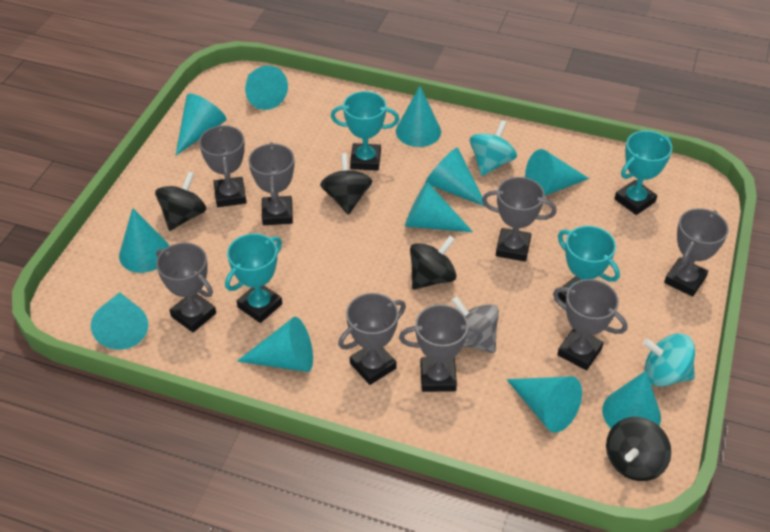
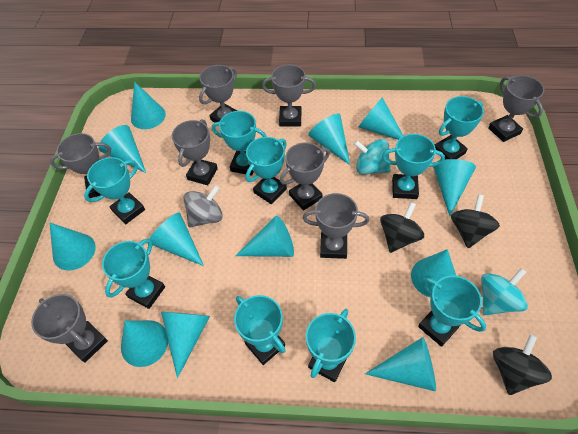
black spinning top: [155,171,206,231] [320,153,372,215] [410,236,456,290] [606,417,671,481] = 4 -> [380,202,424,253] [451,194,500,248] [493,334,552,395] = 3
turquoise cone: [91,292,148,350] [119,208,169,273] [176,94,226,155] [237,317,313,372] [245,66,288,110] [396,86,441,147] [405,181,473,232] [425,147,484,206] [506,376,582,433] [525,149,589,196] [602,371,661,429] = 11 -> [50,223,96,270] [98,125,146,173] [121,320,168,367] [131,82,166,129] [149,212,204,266] [161,312,210,378] [236,216,294,257] [308,114,350,165] [358,97,403,140] [365,337,436,391] [411,249,456,298] [433,159,476,216] = 12
turquoise trophy: [225,233,282,323] [331,91,399,171] [558,226,620,304] [614,131,672,215] = 4 -> [84,157,145,224] [102,239,165,309] [212,111,267,176] [234,295,286,365] [246,137,287,204] [306,309,356,382] [382,134,445,199] [418,276,486,347] [435,96,484,160] = 9

